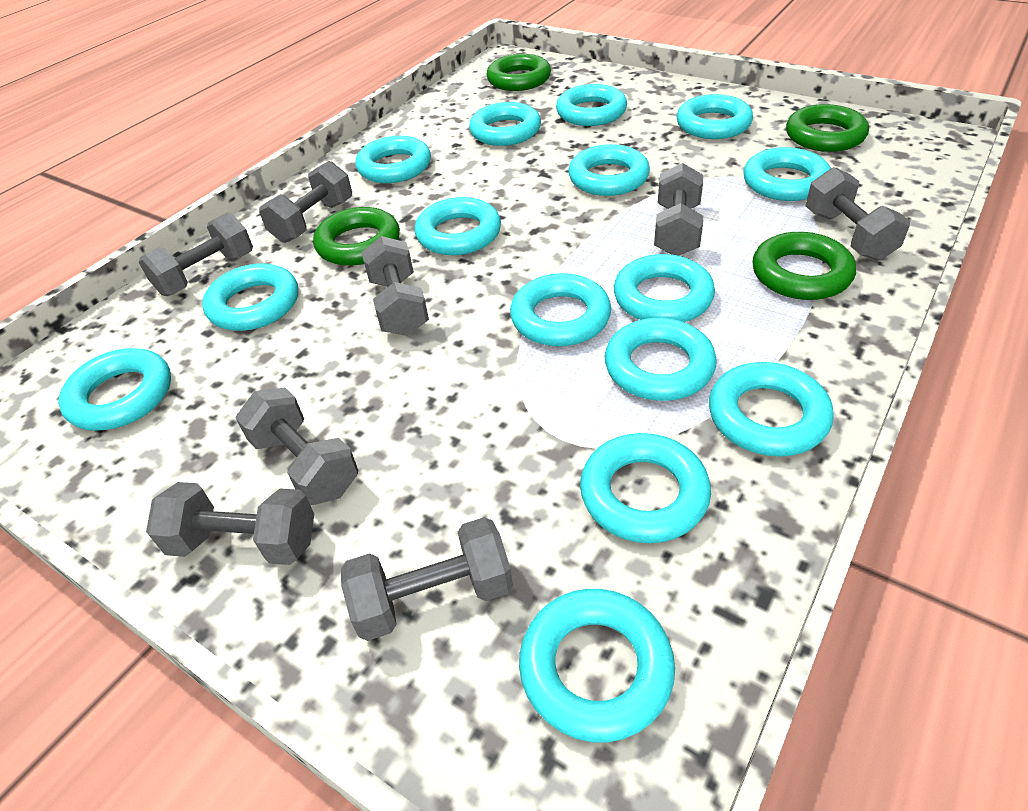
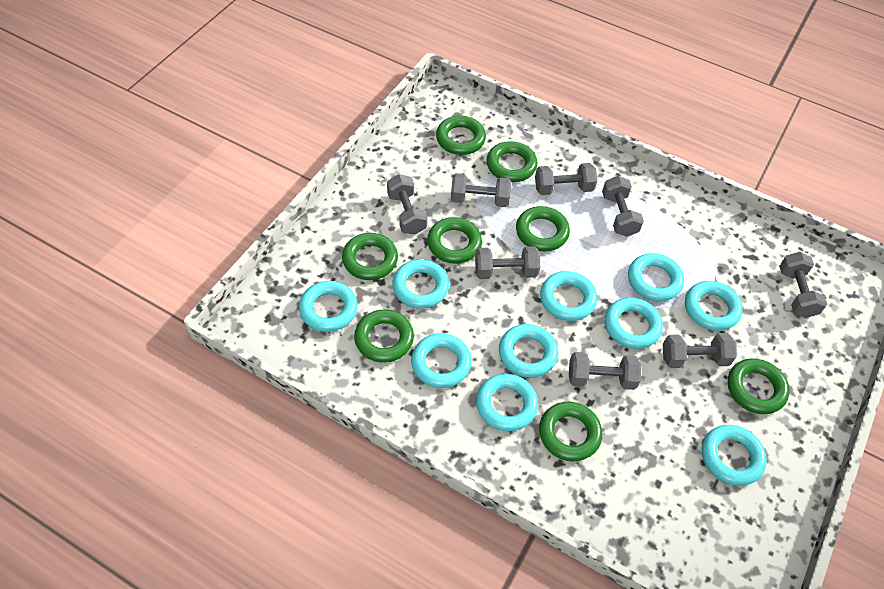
green ring: [313,207,400,266] [487,54,551,91] [752,232,856,300] [786,104,869,152] = 4 -> [342,233,398,280] [354,309,414,363] [427,217,482,264] [436,116,486,155] [487,141,537,182] [516,206,570,251] [539,402,602,461] [728,358,789,414] = 8
turquoise ring: [58,348,171,431] [202,263,298,331] [356,136,431,183] [415,197,501,255] [469,102,541,146] [510,273,611,346] [519,589,675,743] [556,84,627,126] [568,144,650,196] [580,433,711,543] [604,318,717,401] [614,254,715,322] [677,94,753,139] [709,362,834,457] [744,147,831,201] = 15 -> [299,281,358,332] [392,259,449,309] [411,333,472,388] [476,374,538,431] [499,324,558,378] [540,271,597,321] [605,297,663,349] [628,253,684,301] [685,281,743,331] [702,425,767,486] = 10

